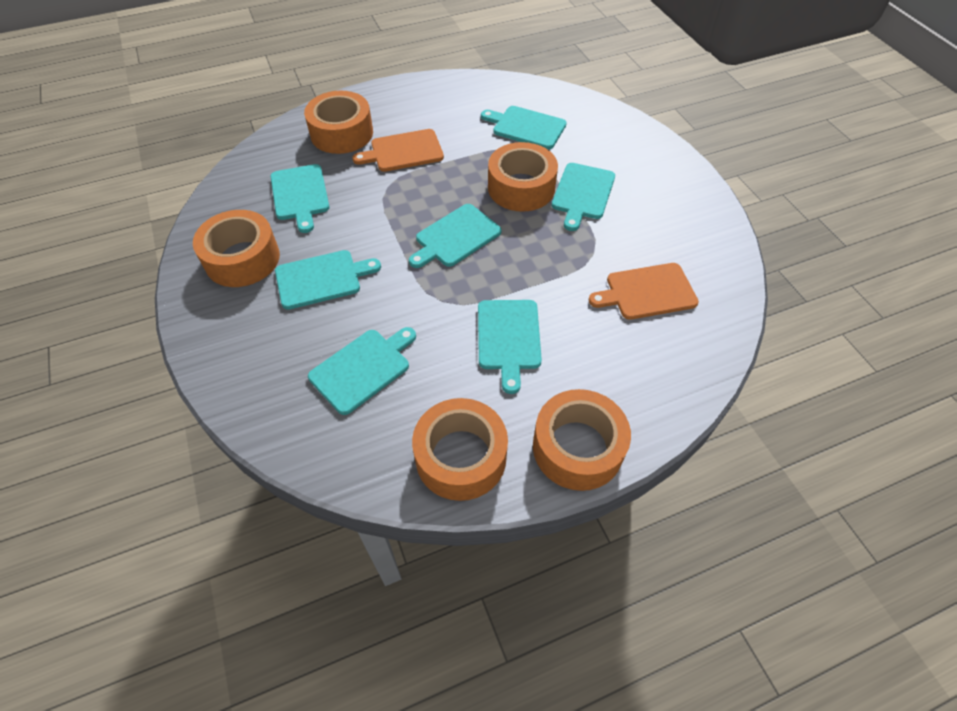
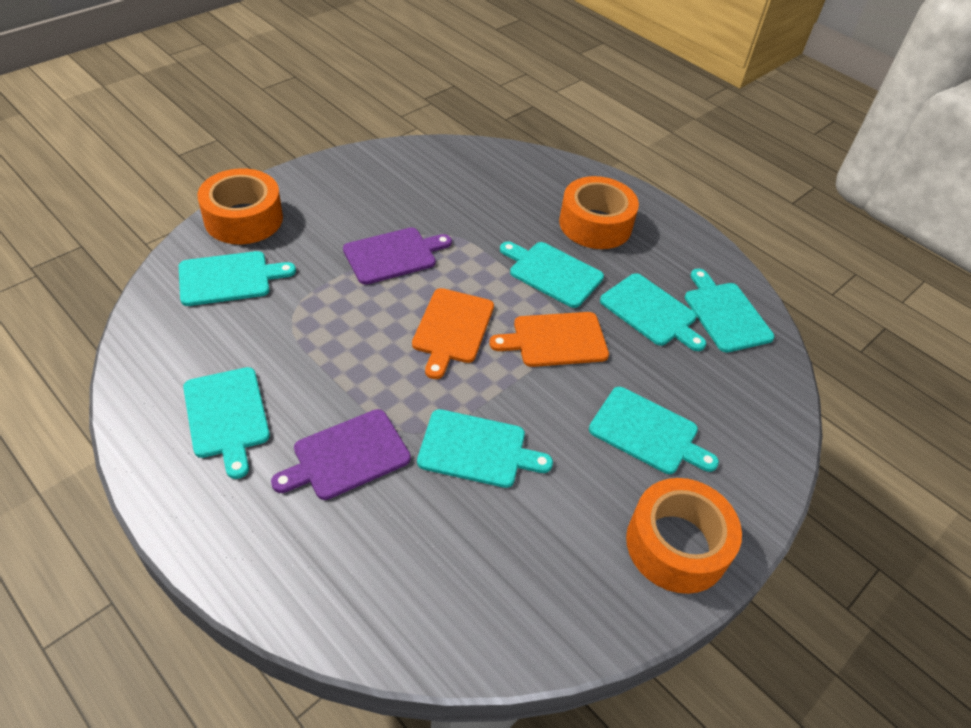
orange tape: [193,210,280,287] [304,91,373,154] [412,398,508,501] [488,142,558,212] [533,389,631,491] = 5 -> [197,168,283,244] [559,176,639,249] [626,478,742,594] = 3
purple cutting board: none = 0 -> [271,409,411,500] [343,227,452,285] = 2

